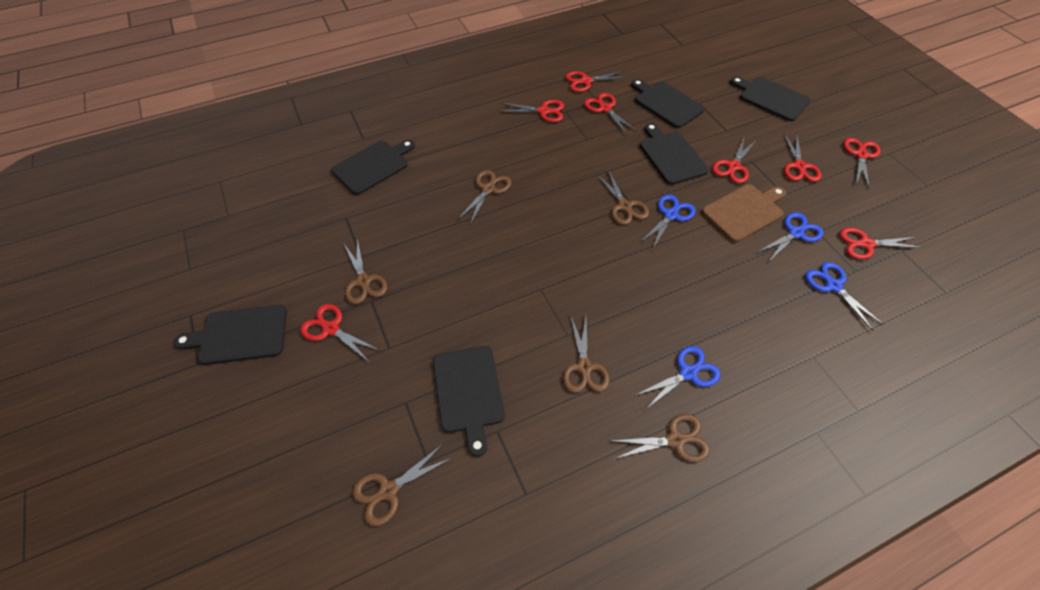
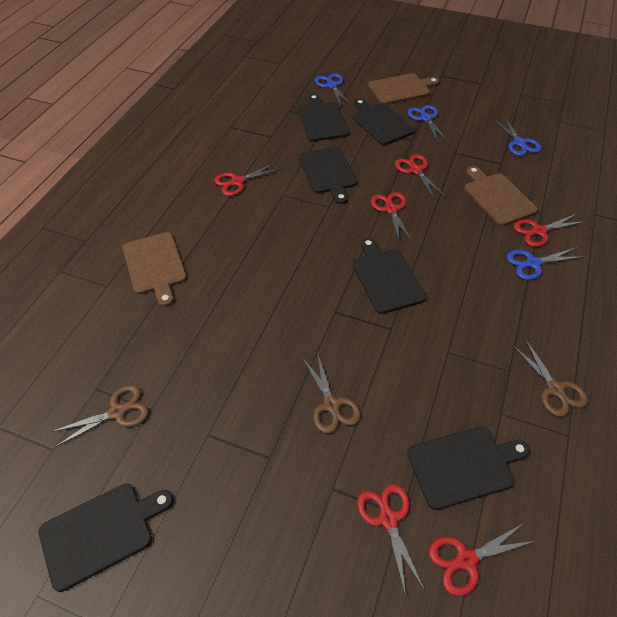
brown cutting board: [702,184,786,242] = 1 -> [122,232,187,307] [368,73,439,105] [465,166,538,226] = 3
brown scissors: [344,239,387,304] [352,443,452,526] [458,170,512,225] [563,314,610,393] [597,170,649,225] [612,414,710,462] = 6 -> [51,385,149,447] [302,352,361,433] [512,339,588,417] = 3
red scissors: [300,304,381,362] [499,100,564,122] [565,71,628,92] [584,93,637,134] [712,138,756,183] [784,134,822,182] [839,228,923,260] [843,138,881,189] = 8 -> [214,162,280,196] [357,484,425,596] [371,192,413,244] [395,154,445,199] [429,523,536,596] [514,214,586,247] = 6

